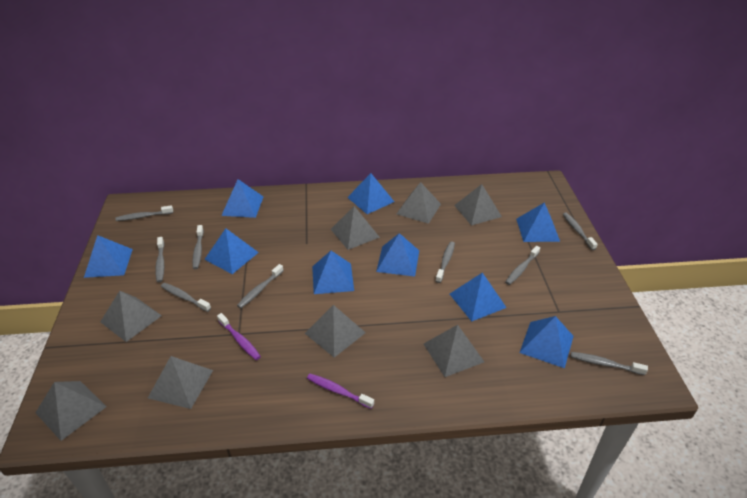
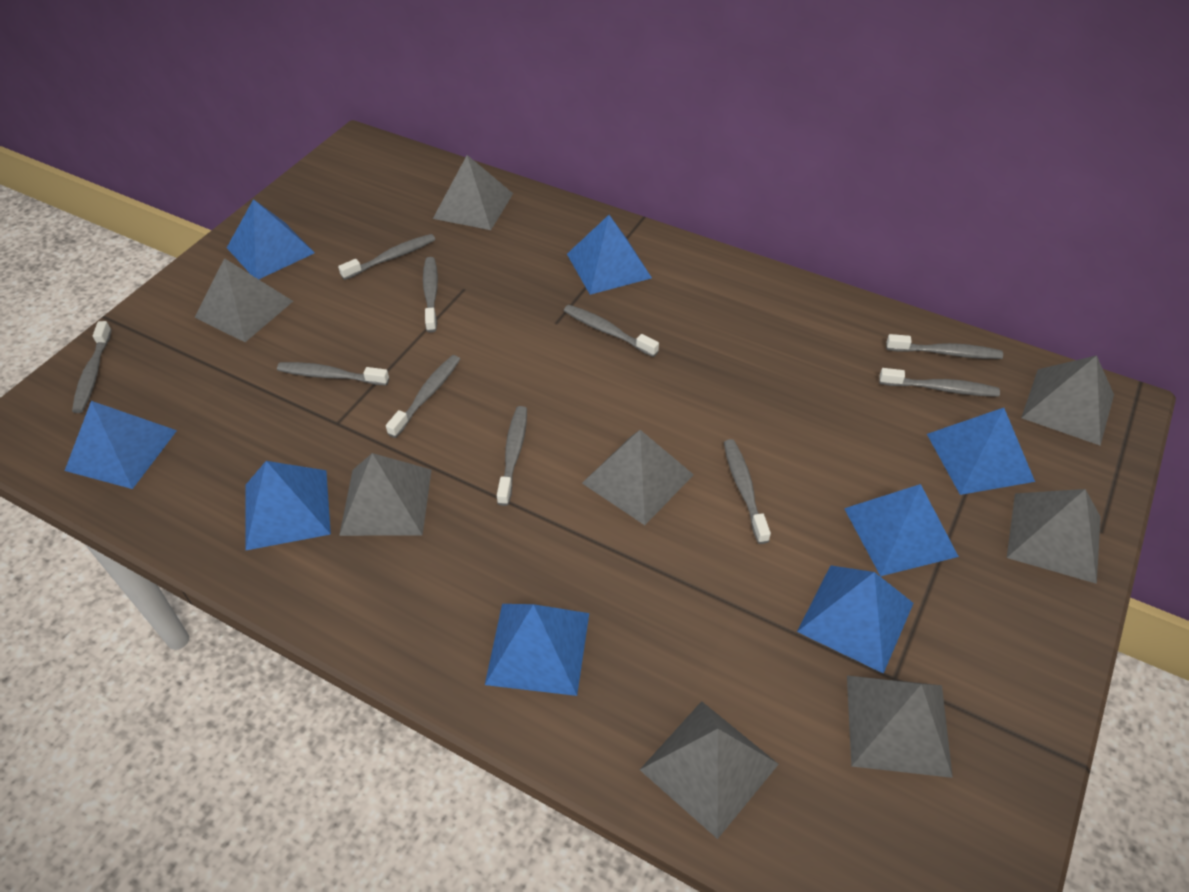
blue pyramid: [84,235,133,278] [204,228,259,274] [221,179,263,218] [312,251,354,294] [347,173,394,214] [376,233,419,277] [450,272,507,321] [516,202,560,242] [519,316,574,368] = 9 -> [65,401,177,489] [227,199,315,279] [245,461,331,551] [485,604,589,696] [567,215,652,295] [797,565,914,674] [844,484,959,576] [927,408,1035,495] = 8
grey toothbrush: [115,205,173,221] [155,237,164,282] [161,283,211,312] [192,225,204,269] [237,264,284,308] [435,241,455,283] [505,246,540,285] [563,212,598,250] [570,352,648,375] = 9 -> [72,321,112,413] [277,362,389,386] [338,234,435,280] [386,355,460,438] [423,257,438,333] [497,406,527,506] [564,305,659,357] [724,439,771,544] [879,368,1000,397] [886,334,1003,359] = 10
purple toothbrush: [217,313,261,360] [307,374,374,409] = 2 -> none = 0

